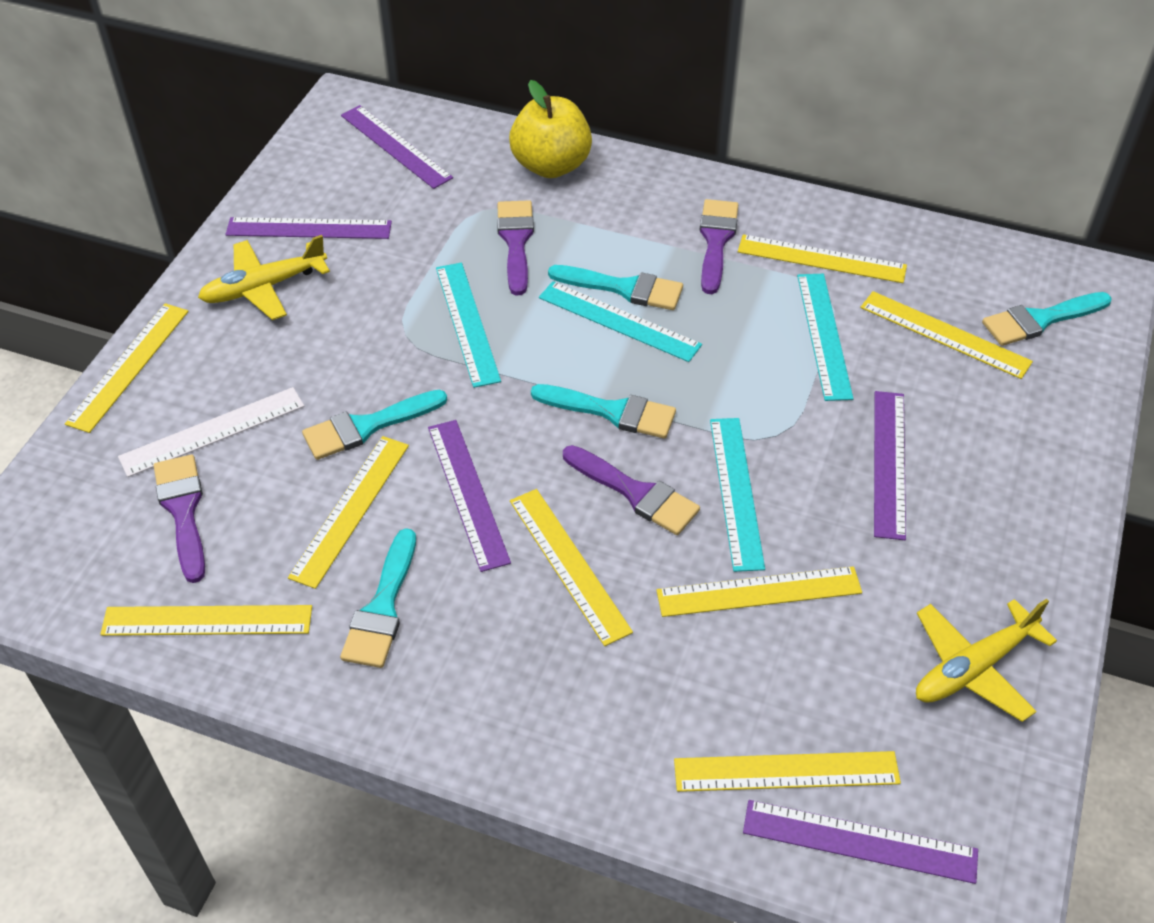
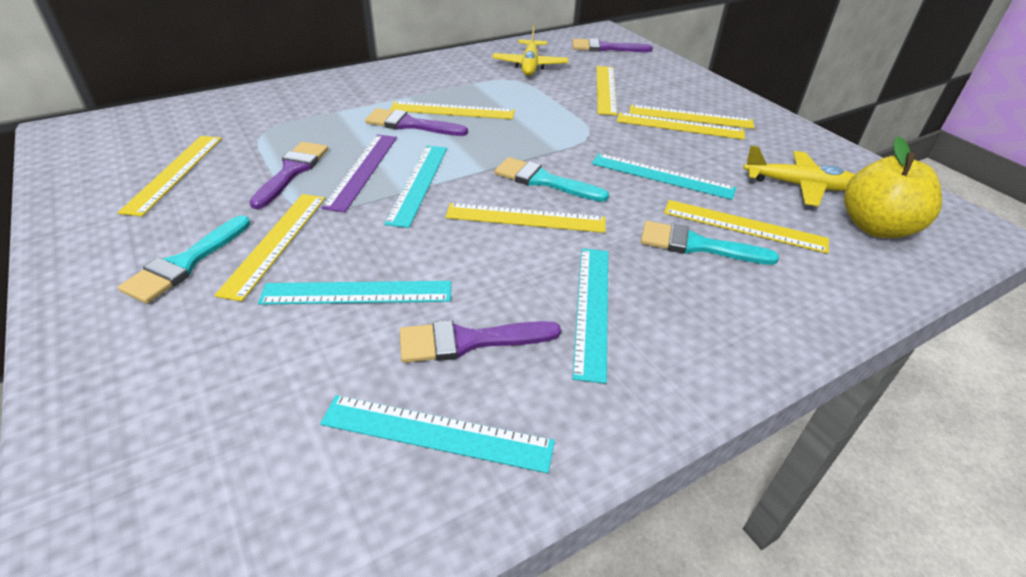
purple ruler: [226,217,392,239] [341,105,453,189] [428,420,511,572] [743,800,978,884] [874,391,906,540] = 5 -> [322,134,397,212] = 1
turquoise brush: [302,390,447,460] [340,528,416,668] [531,384,676,439] [548,265,683,310] [982,292,1112,346] = 5 -> [118,215,251,304] [494,157,609,202] [641,221,779,265] = 3
turquoise ruler: [436,263,501,388] [539,281,702,362] [710,418,765,572] [797,274,853,401] = 4 -> [258,281,451,305] [320,395,555,473] [384,145,447,228] [573,248,608,384] [592,153,737,200] = 5
white ruler: [118,387,304,477] = 1 -> none = 0

